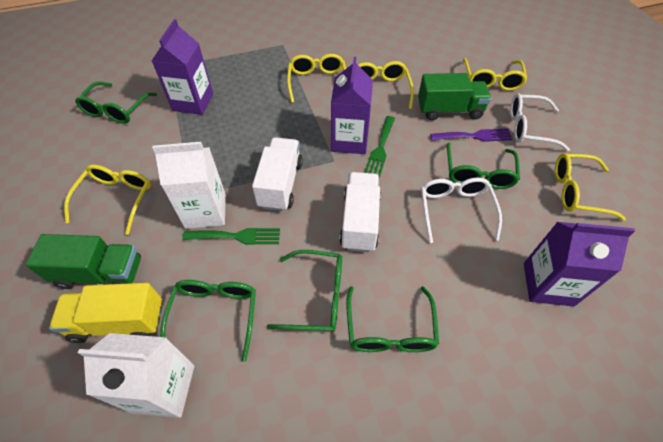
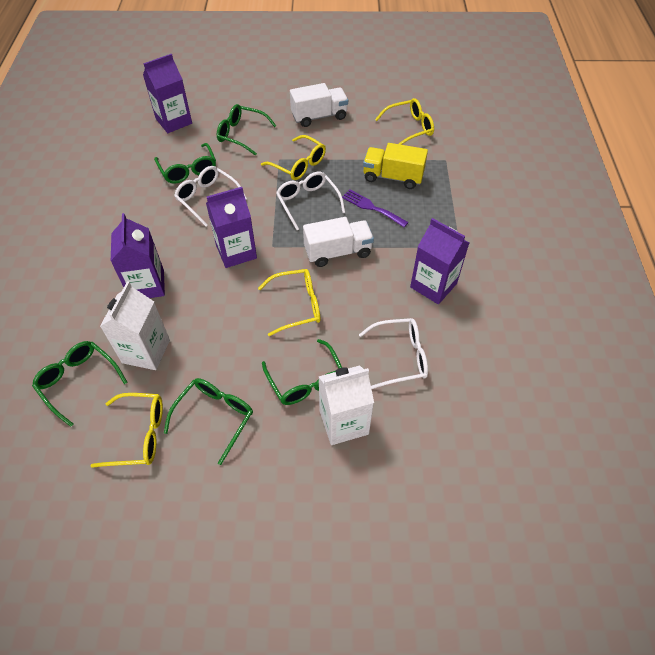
green fork: [182,228,280,244] [364,116,395,178] = 2 -> none = 0
green truck: [26,234,141,289] [418,73,491,120] = 2 -> none = 0
purple carton: [152,19,213,115] [331,57,373,154] [524,222,635,307] = 3 -> [111,213,165,298] [143,54,192,133] [206,187,257,268] [410,218,469,304] = 4
white glasses: [421,178,502,243] [510,93,570,151] = 2 -> [174,166,247,227] [276,172,345,230] [359,318,428,389] = 3
yellow glasses: [64,165,151,235] [287,54,346,103] [358,61,414,109] [462,58,527,91] [555,153,626,221] = 5 -> [91,393,163,468] [258,269,321,336] [261,135,326,180] [375,98,434,145] = 4

